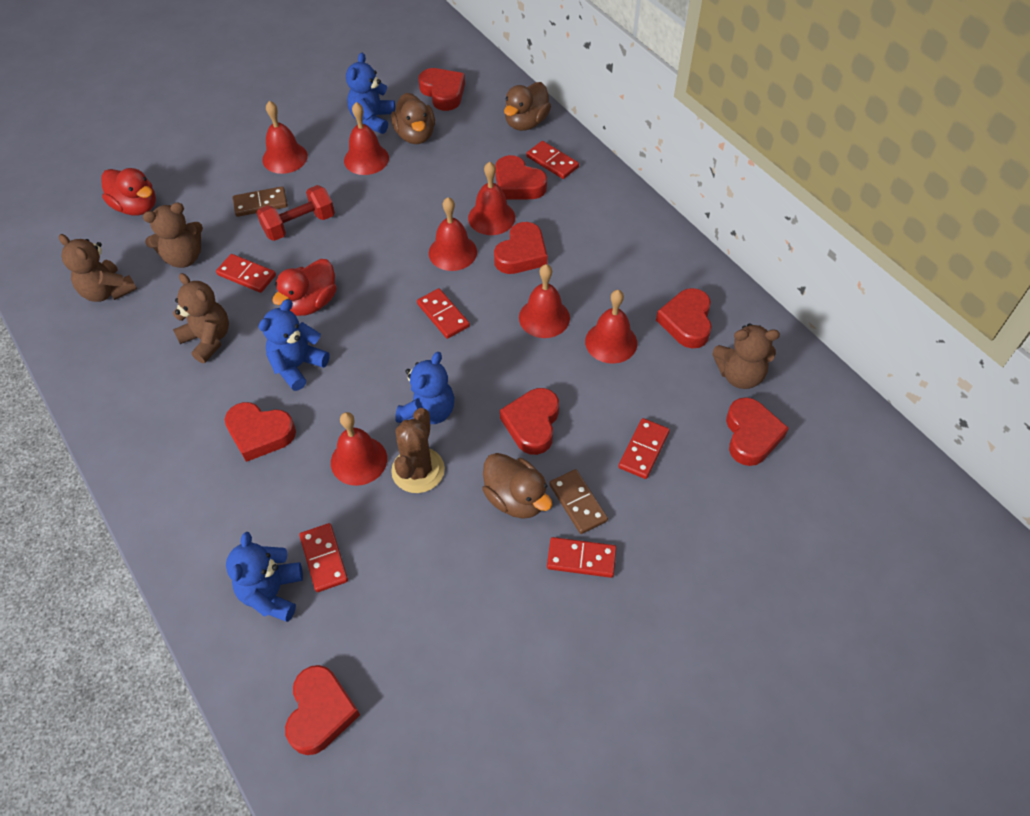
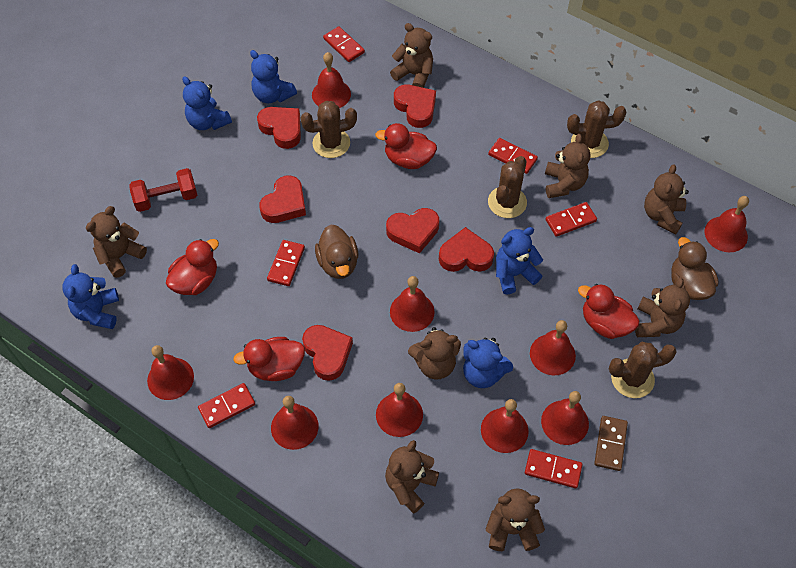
blue teddy bear: [226,532,303,622] [259,299,330,391] [346,53,395,134] [395,352,454,424] = 4 -> [62,264,119,329] [182,76,232,130] [250,50,297,103] [463,338,513,388] [496,227,543,294] = 5
brown cactus: [391,408,445,493] = 1 -> [301,101,357,158] [488,156,527,218] [567,100,627,158] [609,342,677,398] = 4
brown domino: [233,186,288,217] [549,469,608,534] = 2 -> [594,416,628,471] = 1
brown duck: [391,93,435,144] [482,453,552,519] [504,82,551,131] = 3 -> [315,224,358,279] [671,237,718,300] = 2
brown teddy bear: [59,234,137,302] [143,202,203,268] [173,273,229,363] [712,324,780,389] = 4 -> [86,206,147,278] [385,440,439,513] [390,23,433,88] [408,327,461,379] [486,488,545,551] [545,134,590,198] [635,277,690,337] [644,164,689,234] = 8
red bell: [262,101,308,174] [331,412,387,486] [344,102,389,175] [429,197,477,271] [468,162,515,235] [519,264,570,338] [585,290,637,364] = 7 -> [147,345,194,400] [271,396,319,450] [312,52,351,108] [376,383,423,437] [390,276,435,332] [481,399,529,453] [530,320,576,375] [541,391,589,445] [705,196,749,252] = 9
red duck: [101,168,156,215] [272,259,337,316] = 2 -> [166,239,219,295] [233,337,305,381] [375,123,437,169] [578,284,640,339] = 4
red heart: [225,402,296,462] [285,665,360,755] [418,68,465,111] [494,222,547,274] [495,155,547,200] [500,388,559,455] [656,288,712,348] [726,397,789,466] = 8 -> [257,107,301,149] [259,175,306,223] [302,325,353,381] [386,208,439,254] [394,85,436,128] [439,227,494,272] = 6

